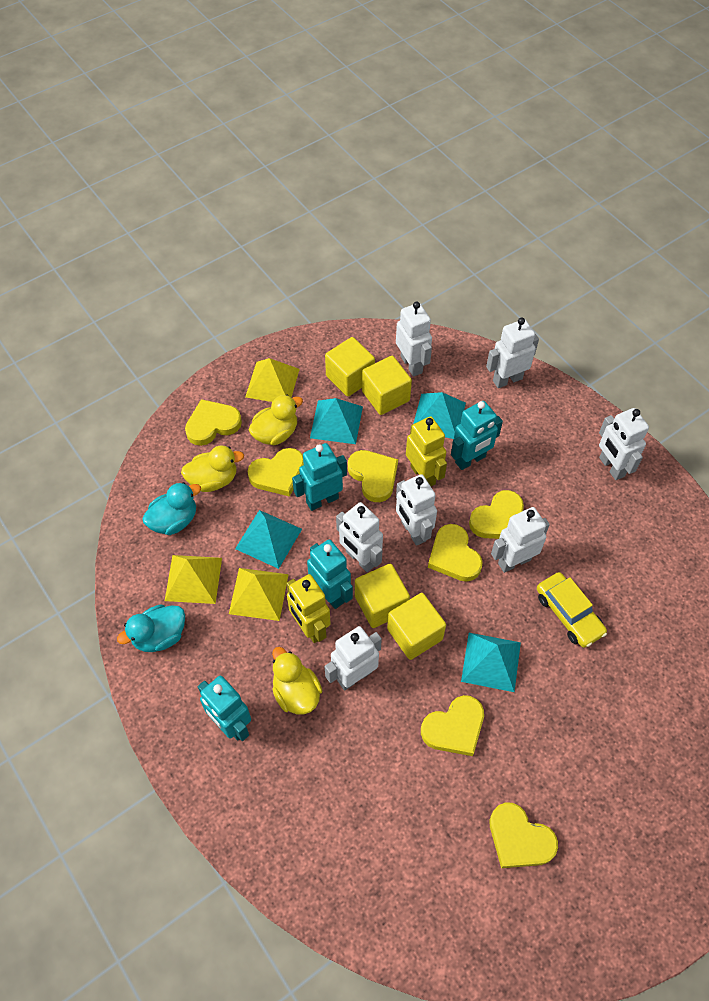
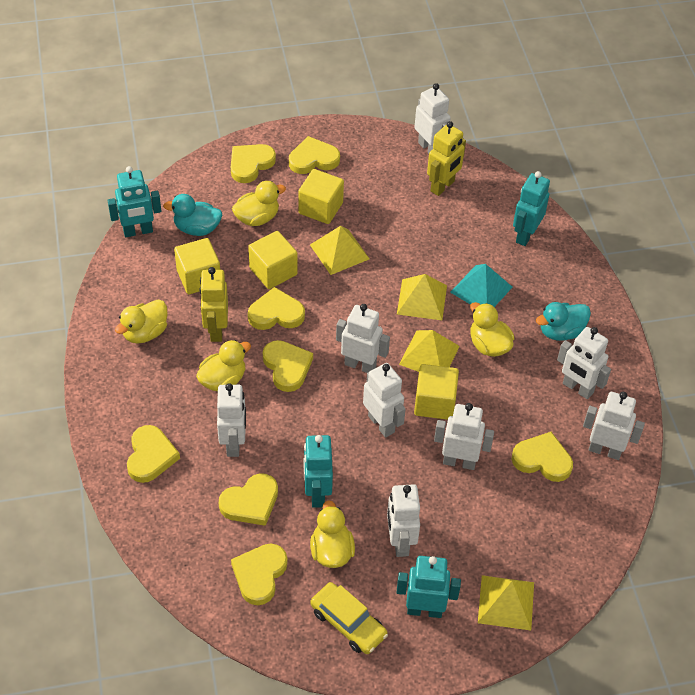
turquoise pyramid: [235,510,302,569] [310,398,363,444] [413,392,466,439] [461,633,521,692] = 4 -> [450,264,512,307] = 1
white robot: [325,626,382,691] [336,502,383,572] [396,302,432,377] [396,474,437,546] [486,317,539,388] [491,507,550,573] [599,408,649,480] = 7 -> [217,383,246,457] [336,304,390,373] [363,363,406,437] [387,484,420,557] [414,83,451,154] [434,403,494,470] [557,327,611,399] [583,392,645,460] = 8
yellow duck: [181,445,244,492] [249,395,303,445] [272,647,322,715] = 3 -> [115,299,168,343] [196,340,251,391] [232,181,286,226] [310,500,355,568] [470,302,514,357] = 5
yellow heart: [185,399,242,446] [248,448,304,497] [348,450,398,502] [421,695,484,756] [428,524,483,582] [469,490,524,539] [490,803,558,868] = 7 -> [127,425,180,483] [219,473,278,526] [231,144,276,183] [231,544,288,605] [248,287,305,330] [263,340,313,392] [289,136,340,174] [512,432,573,482] = 8
yellow pyramid: [165,555,222,604] [229,568,289,621] [245,358,300,402] = 3 -> [310,226,369,275] [397,274,447,320] [399,330,460,372] [478,575,534,630] = 4

